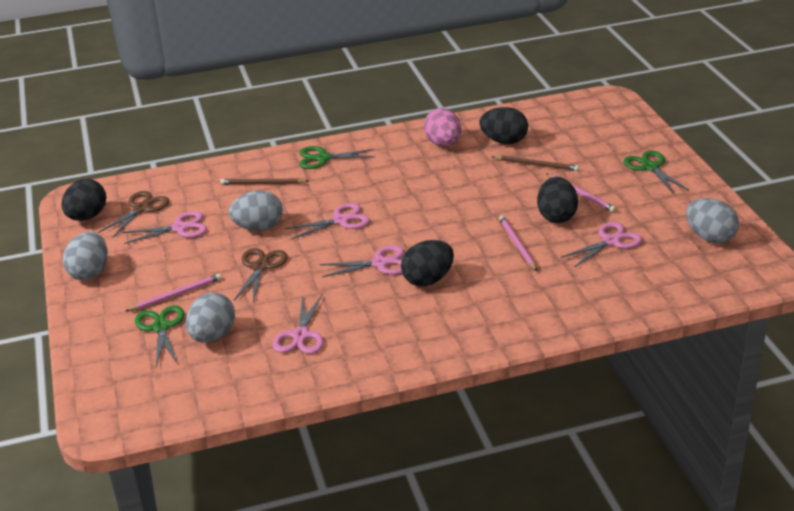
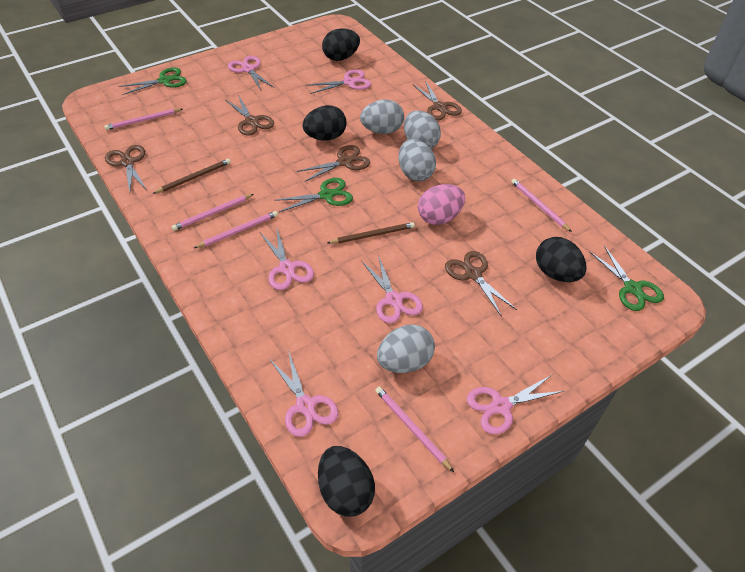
brown scissors: [98,191,169,238] [234,248,288,303] = 2 -> [105,145,147,193] [226,95,274,136] [297,145,370,182] [413,81,462,120] [445,251,517,317] = 5
pink pencil: [126,274,222,311] [499,215,537,271] [546,173,616,212] = 3 -> [104,109,183,130] [172,194,254,231] [194,211,278,248] [375,387,454,472] [511,179,572,232] = 5
pink scissors: [122,211,207,244] [272,294,324,354] [285,203,370,239] [320,246,404,277] [561,222,642,268] = 5 -> [228,56,274,90] [260,229,314,290] [270,350,339,437] [306,70,371,94] [362,255,423,323] [467,375,564,434] = 6

